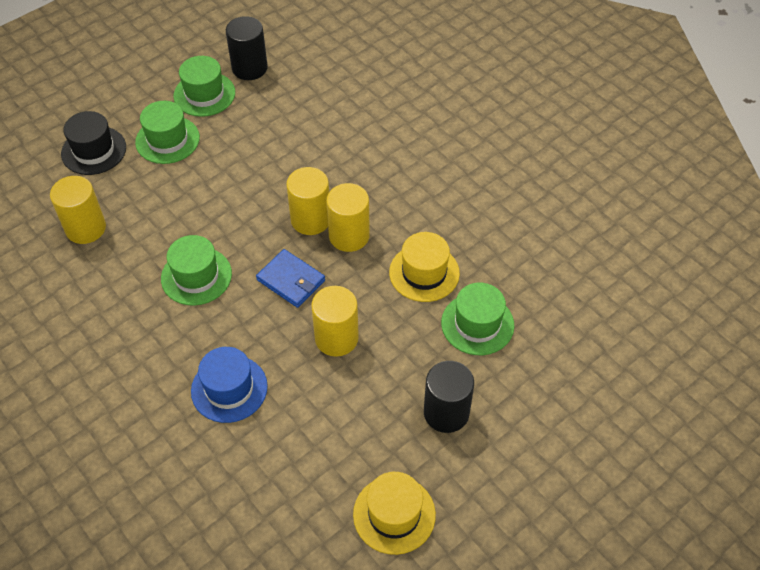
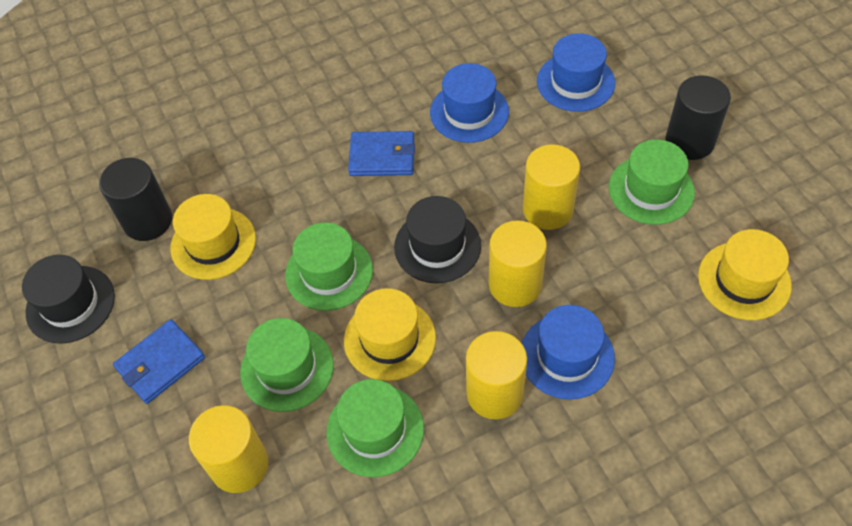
black hat: [61,111,126,175] = 1 -> [22,255,115,344] [394,196,481,283] = 2
blue hat: [191,347,268,423] = 1 -> [430,63,509,143] [522,305,615,399] [537,33,615,112] = 3
blue wallet: [256,249,325,308] = 1 -> [113,319,205,404] [348,131,415,176] = 2
yellow hat: [353,472,436,555] [389,232,460,302] = 2 -> [171,194,256,280] [344,288,436,381] [698,229,792,320] = 3

